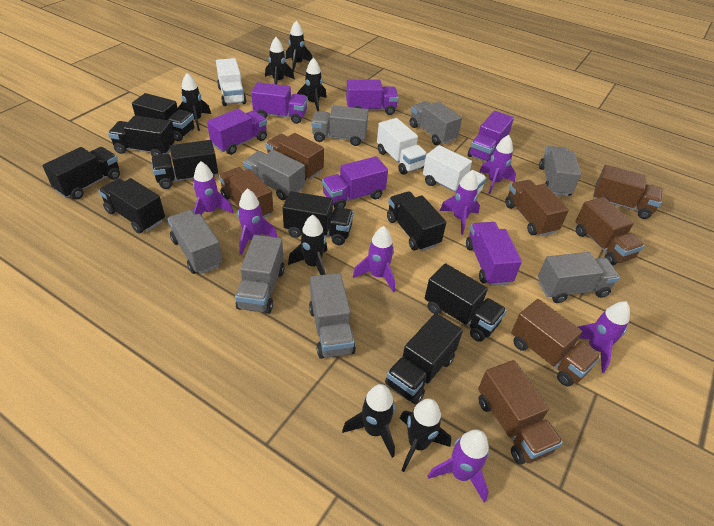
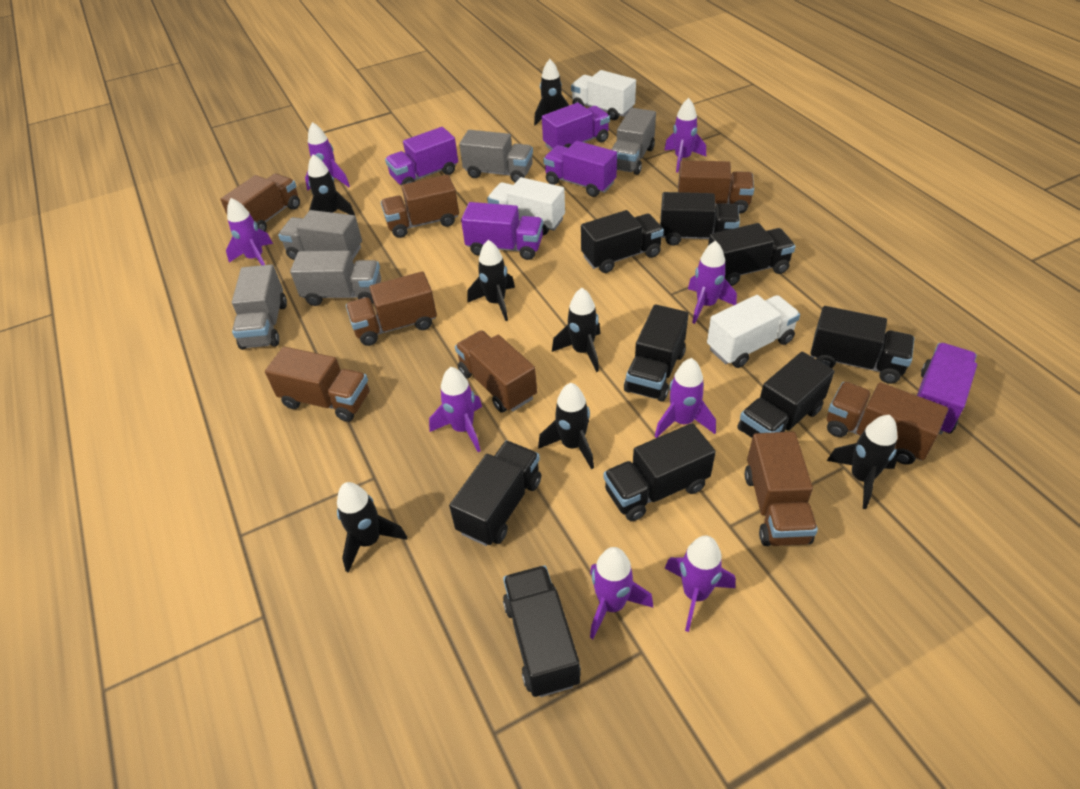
brown truck: [219,167,273,218] [266,133,324,180] [478,360,563,465] [505,180,569,236] [511,299,601,386] [575,197,645,265] [593,165,662,219] = 7 -> [220,174,300,232] [265,347,370,422] [346,271,437,346] [381,175,459,238] [455,330,537,413] [678,160,754,214] [745,431,818,546] [827,382,948,465] = 8
grey truck: [168,210,223,274] [235,235,285,314] [243,150,305,200] [309,273,356,359] [312,105,369,146] [410,101,462,145] [538,252,620,303] [539,146,581,196] = 8 -> [232,264,287,350] [278,210,362,260] [290,251,381,306] [459,130,533,183] [611,108,656,175] = 5
purple rocket: [193,161,234,215] [238,188,278,255] [353,226,395,292] [427,429,489,503] [440,170,480,235] [479,135,516,194] [578,301,630,373] = 7 -> [226,198,273,265] [305,122,350,190] [429,367,482,452] [590,547,653,639] [655,358,716,438] [664,98,706,173] [664,535,736,632] [688,241,737,324] = 8
purple truck: [207,109,267,155] [251,82,308,124] [322,156,388,208] [346,80,399,115] [466,222,522,286] [468,111,514,162] = 6 -> [385,127,458,186] [461,202,543,260] [542,103,610,150] [543,141,617,197] [917,343,977,434] = 5

